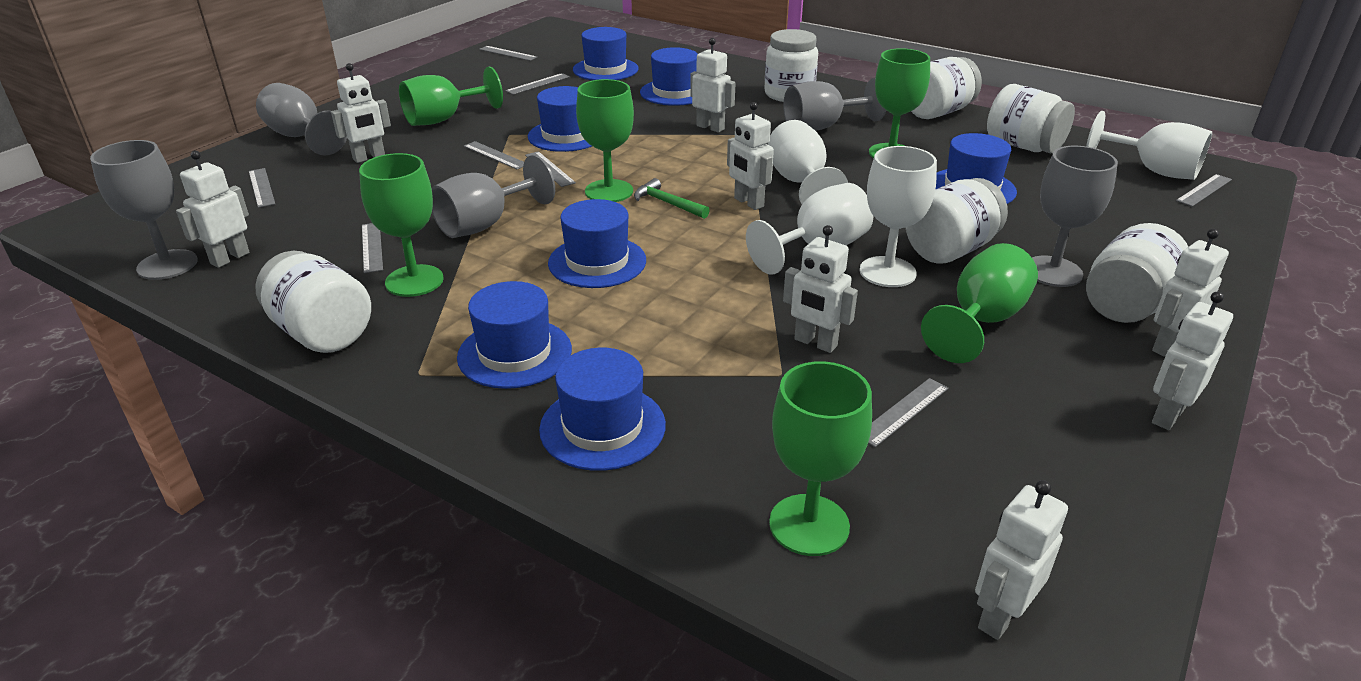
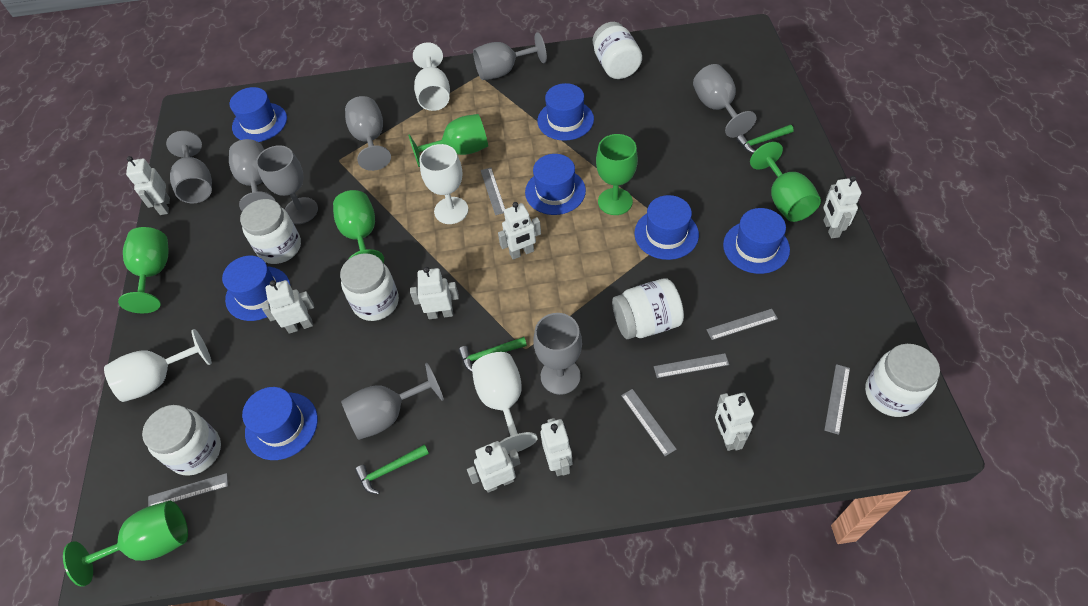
green hammer: [634,178,710,219] = 1 -> [355,444,429,494] [459,337,527,372] [736,125,794,153] = 3
grey goblet: [90,140,198,280] [256,83,347,155] [431,155,555,238] [783,78,886,131] [1032,146,1118,287] = 5 -> [166,131,212,203] [229,139,275,211] [256,145,318,224] [341,363,444,440] [345,96,391,171] [473,32,547,80] [533,313,582,395] [693,64,756,138] = 8
grey ruler: [249,168,275,208] [362,223,383,273] [464,141,524,170] [479,46,537,61] [505,73,570,95] [525,151,576,187] [868,378,948,447] [1176,174,1232,207] = 8 -> [148,473,228,507] [481,168,505,215] [621,389,677,456] [654,353,729,378] [706,309,778,340] [824,364,850,435] = 6

